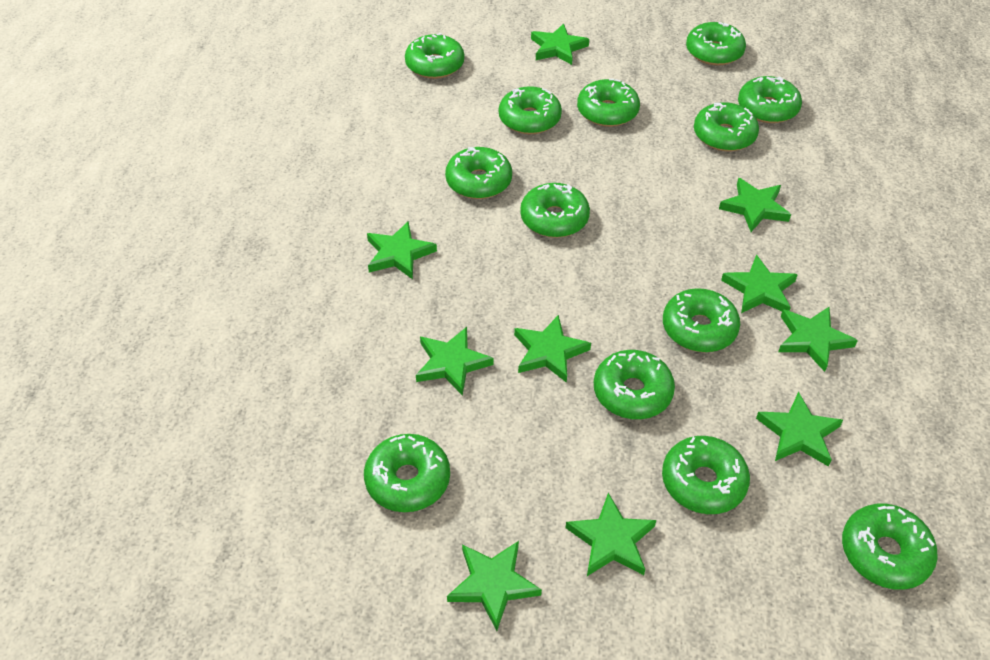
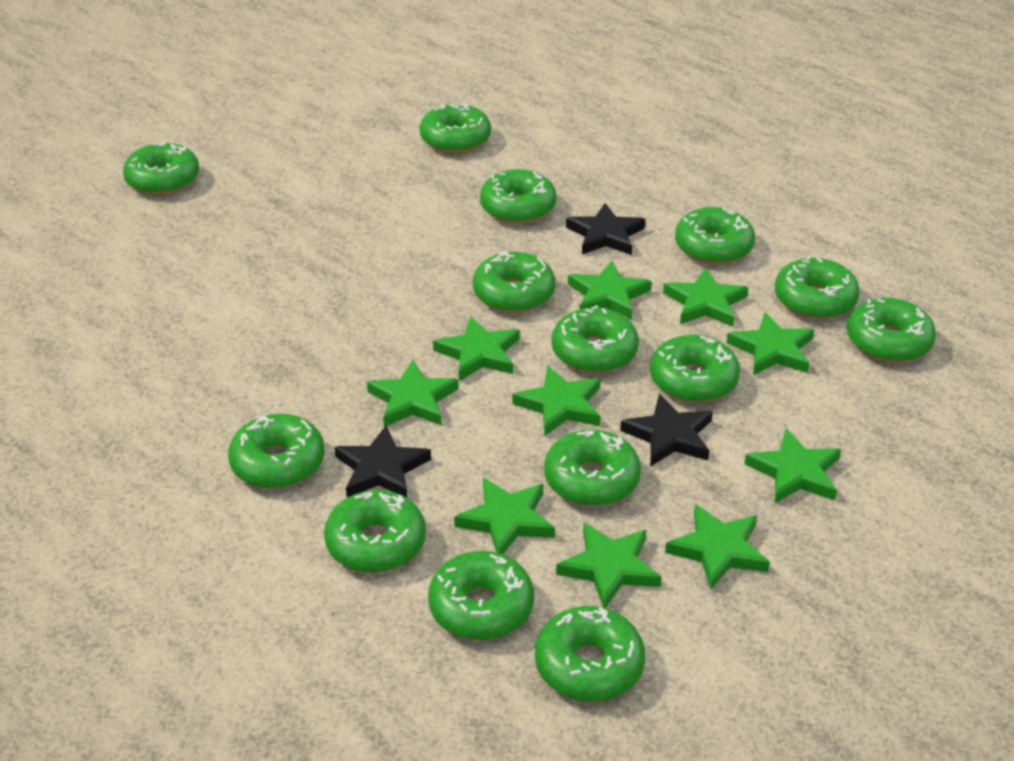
black star: none = 0 -> [335,425,431,498] [566,203,645,255] [620,394,713,467] = 3
green donut: [364,434,450,512] [405,33,464,79] [445,147,512,199] [499,86,562,134] [520,183,590,238] [577,79,640,127] [594,350,675,419] [662,436,750,514] [663,288,740,352] [686,22,746,66] [694,102,759,151] [738,76,802,123] [842,504,938,590] = 13 -> [123,143,199,195] [228,414,325,489] [324,490,426,573] [420,103,491,153] [428,551,534,640] [473,252,555,313] [480,169,557,224] [535,606,645,702] [544,429,641,506] [551,305,639,373] [650,335,740,403] [675,207,755,264] [775,256,860,319] [847,298,936,363] = 14

